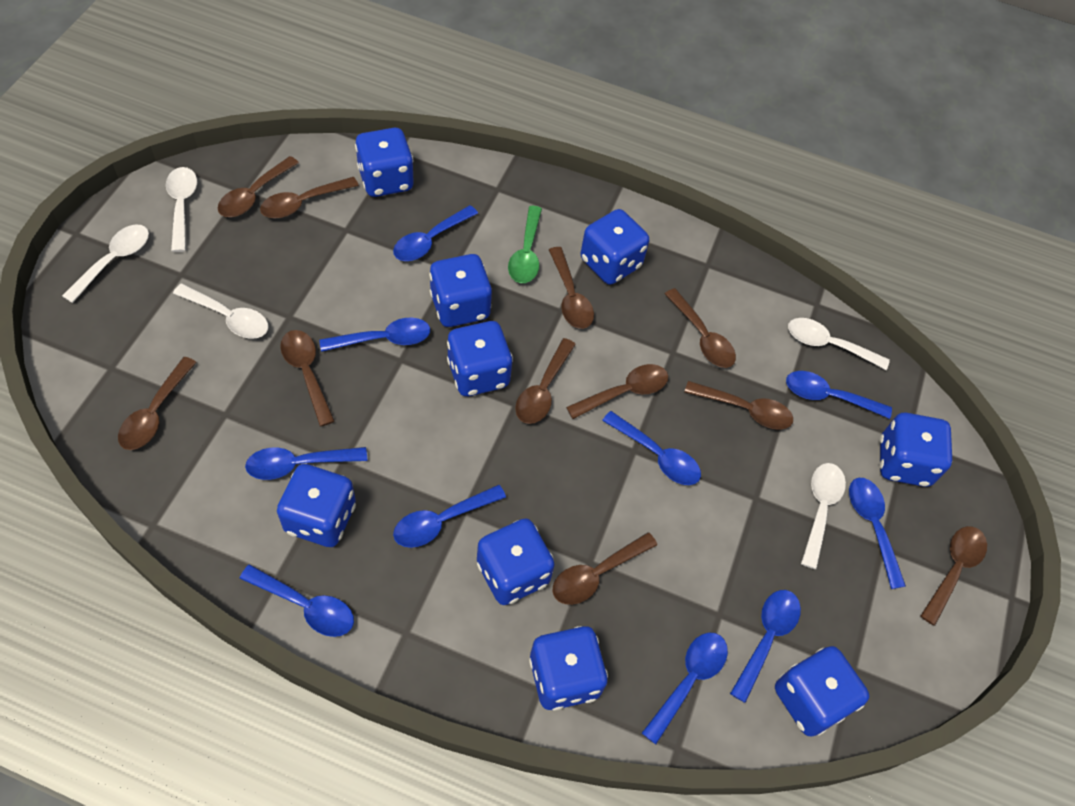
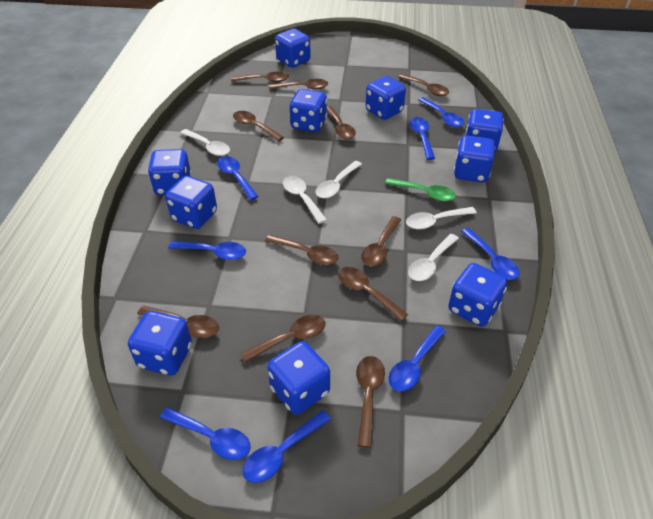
blue dice: [277,464,356,547] [355,128,414,197] [429,254,492,327] [447,321,513,396] [477,519,555,605] [529,626,608,711] [581,209,649,285] [775,646,869,737] [880,413,952,487] = 9 -> [128,311,192,375] [148,149,192,195] [165,176,217,229] [267,341,330,415] [275,29,311,67] [289,89,327,132] [365,76,406,120] [448,263,507,327] [454,135,495,183] [466,109,504,153] = 10
blue spoon: [239,564,354,637] [245,447,367,480] [320,318,430,352] [393,205,478,261] [393,485,506,548] [602,411,701,485] [642,633,728,744] [730,590,801,703] [786,371,892,419] [849,478,906,589] = 10 -> [160,407,251,460] [168,241,246,260] [217,156,259,200] [243,410,331,483] [388,325,446,391] [410,117,435,160] [419,97,464,127] [461,228,520,280] = 8

